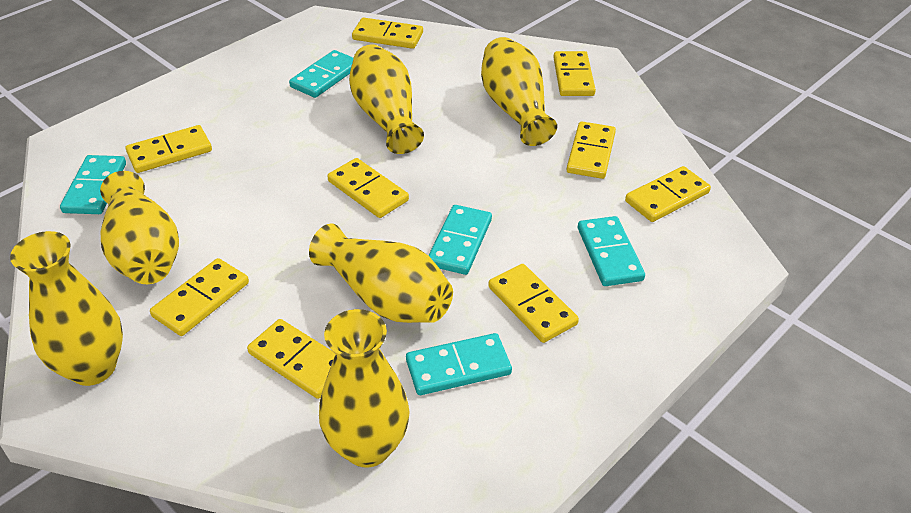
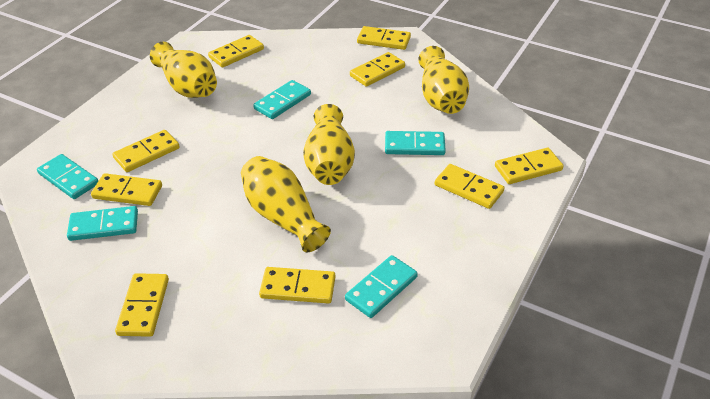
yellow vase: [10,231,123,386] [100,171,179,284] [309,224,453,323] [319,309,410,468] [349,44,424,154] [481,37,557,146] = 6 -> [150,42,217,98] [241,156,331,252] [303,104,355,185] [418,46,469,114] = 4

